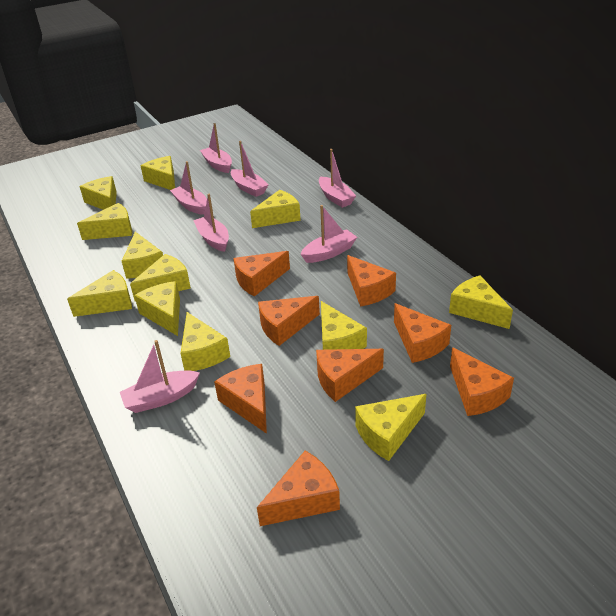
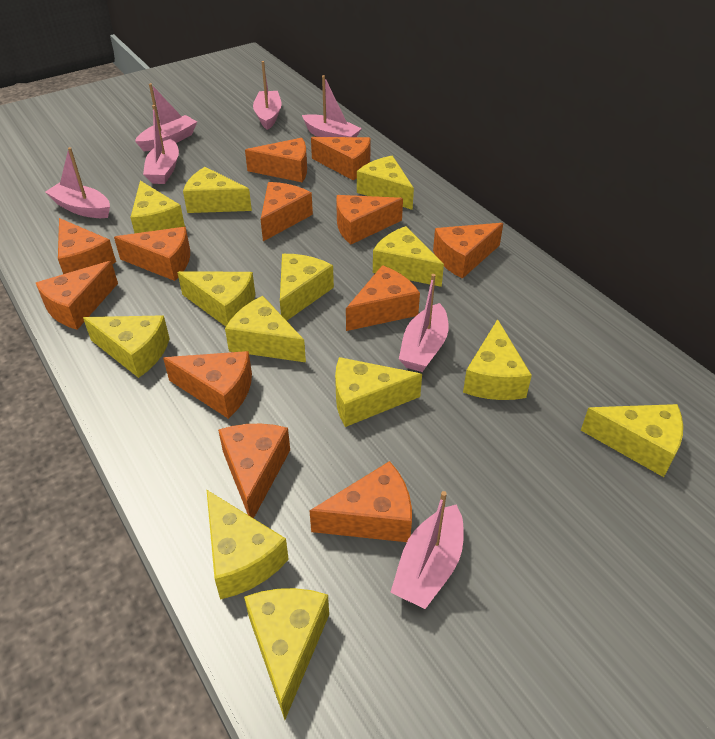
orange cheese: [214,364,267,434] [233,251,290,297] [257,451,340,526] [258,296,320,346] [316,349,384,402] [347,255,396,307] [394,303,451,363] [450,347,514,416] = 8 -> [36,261,118,330] [58,218,116,274] [114,227,190,281] [163,351,252,419] [218,424,290,518] [245,138,307,182] [261,182,313,241] [309,461,412,542] [311,137,371,181] [336,195,403,244] [346,265,420,331] [433,223,503,279] = 12
yellow cheese: [67,270,132,317] [77,203,132,240] [79,176,117,210] [122,232,163,279] [130,254,191,301] [134,281,180,336] [140,156,175,190] [180,312,230,371] [250,190,301,228] [321,301,367,350] [355,394,426,461] [449,275,513,329] = 12 -> [83,316,170,378] [130,181,185,233] [177,271,255,327] [183,167,252,213] [206,489,289,599] [225,296,306,362] [244,588,329,720] [280,254,334,321] [335,357,422,427] [357,156,414,210] [373,226,444,287] [463,319,532,400] [581,404,683,477] = 13

